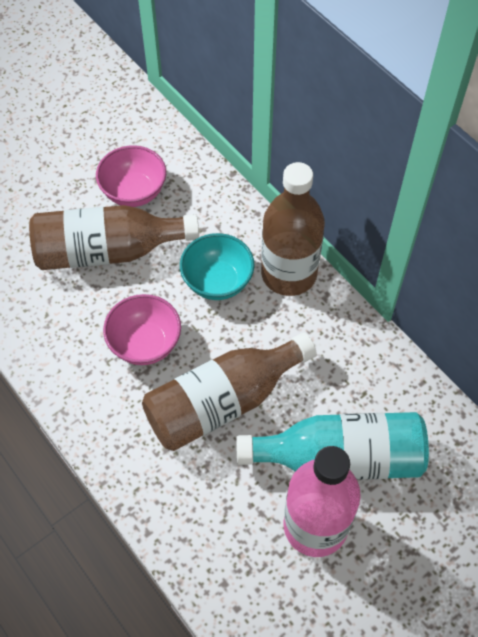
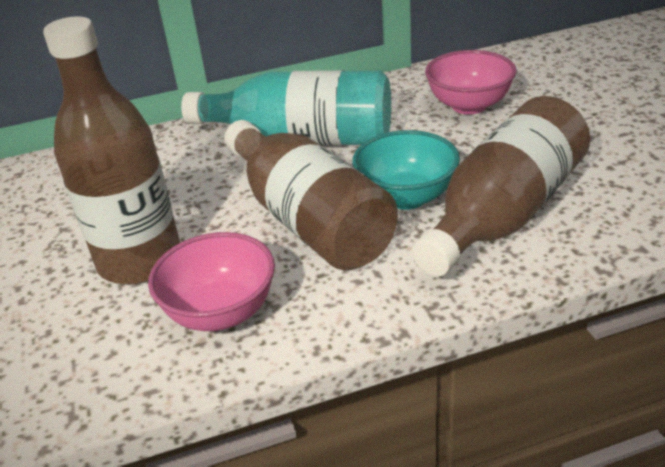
pink bottle: [283,446,361,557] = 1 -> none = 0

